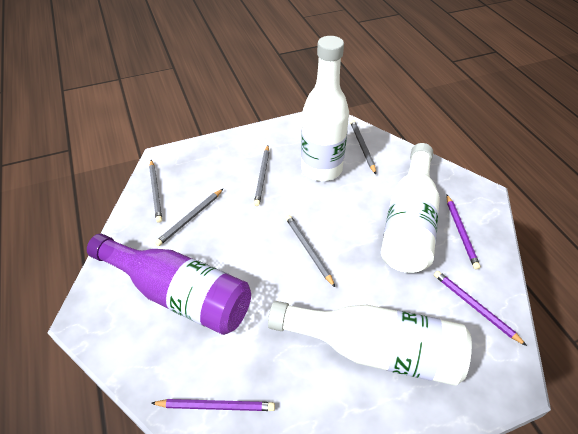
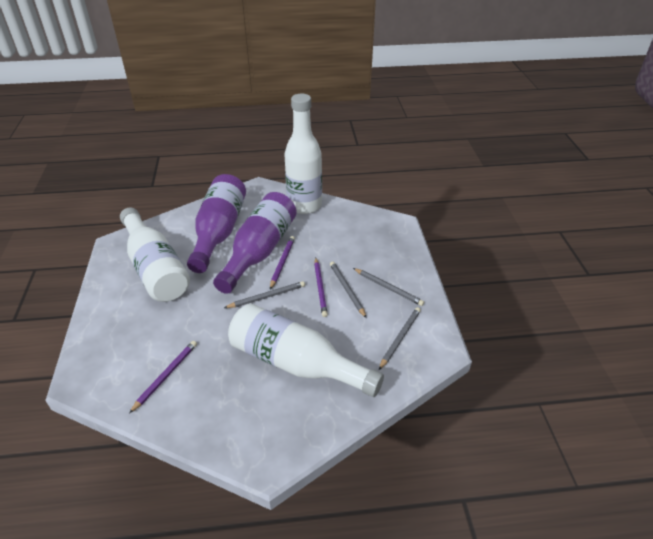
grey pencil: [149,160,162,223] [155,189,223,246] [254,145,269,206] [285,215,335,287] [350,120,376,174] = 5 -> [224,281,305,308] [330,262,367,318] [353,268,424,306] [379,307,421,370] = 4
purple bottle: [87,234,251,335] = 1 -> [187,174,246,273] [213,192,297,294] = 2

